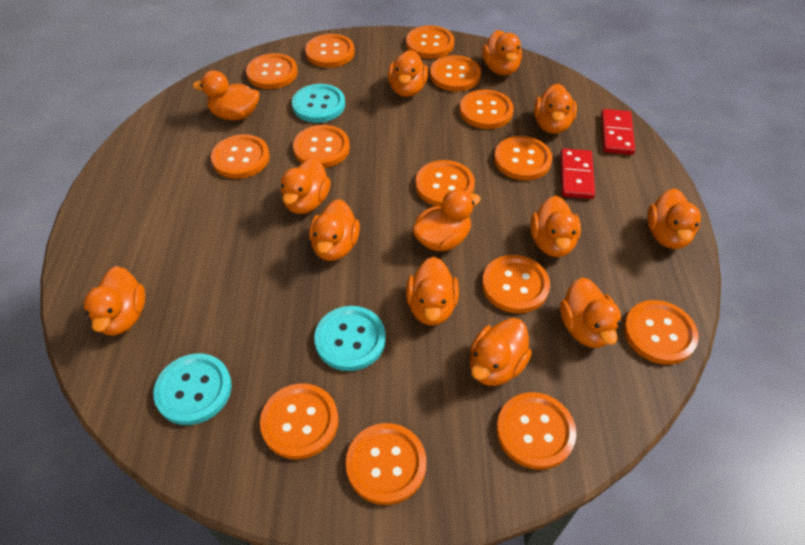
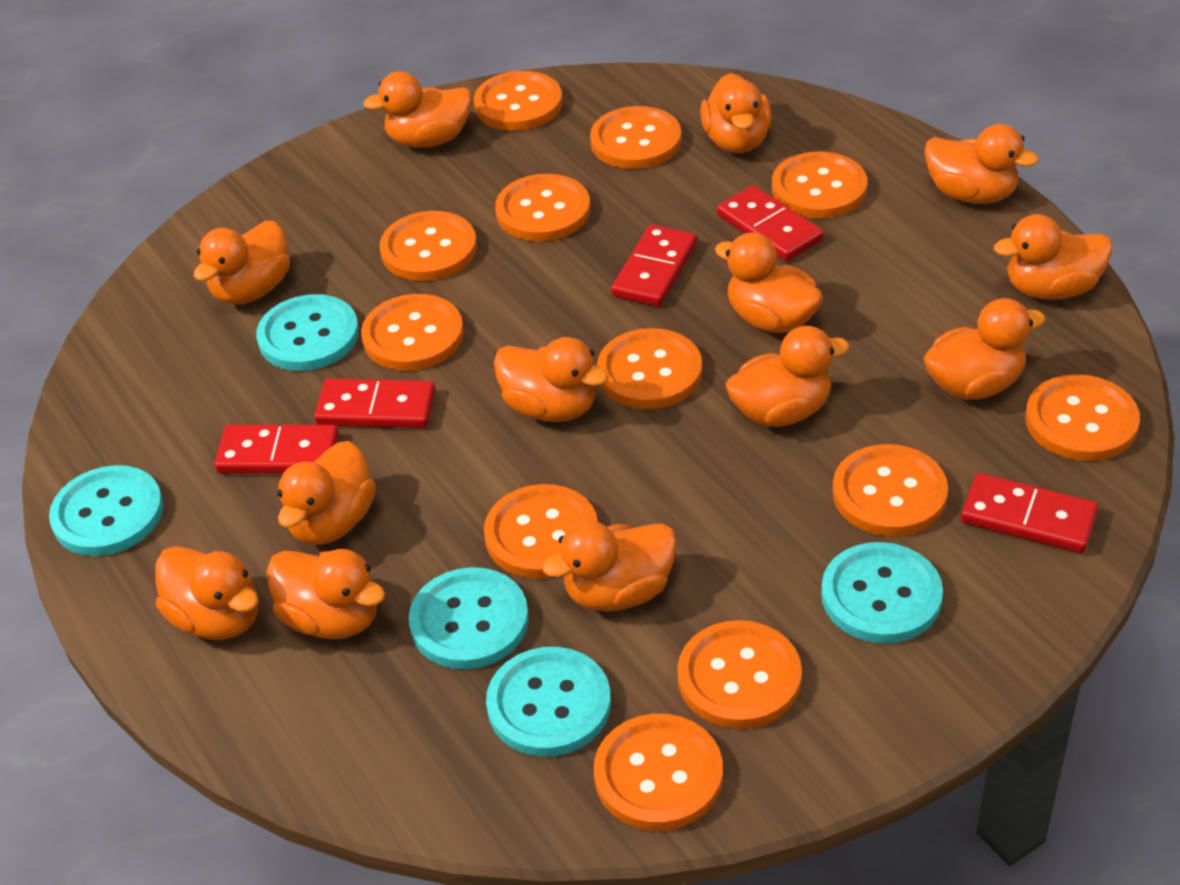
orange button: [211,134,270,179] [246,53,298,89] [260,383,339,459] [293,125,350,168] [305,34,355,68] [346,423,426,505] [406,26,454,59] [415,160,475,207] [430,55,481,91] [460,89,514,129] [482,255,550,313] [494,136,552,180] [496,392,576,470] [624,300,699,365] = 14 -> [361,294,464,371] [380,211,477,281] [474,71,562,131] [484,484,598,579] [495,174,590,242] [590,106,682,169] [594,714,723,831] [597,328,702,409] [677,620,802,729] [772,152,867,219] [833,444,948,536] [1025,374,1140,461] = 12
red domino: [560,148,595,199] [601,109,635,155] = 2 -> [215,425,339,474] [314,379,435,428] [611,224,697,306] [717,185,823,261] [961,473,1098,553] = 5
turquoise button: [153,353,232,425] [292,84,345,123] [314,306,386,371] = 3 -> [49,465,163,556] [256,294,359,371] [409,567,529,669] [486,647,611,757] [821,542,943,643] = 5

